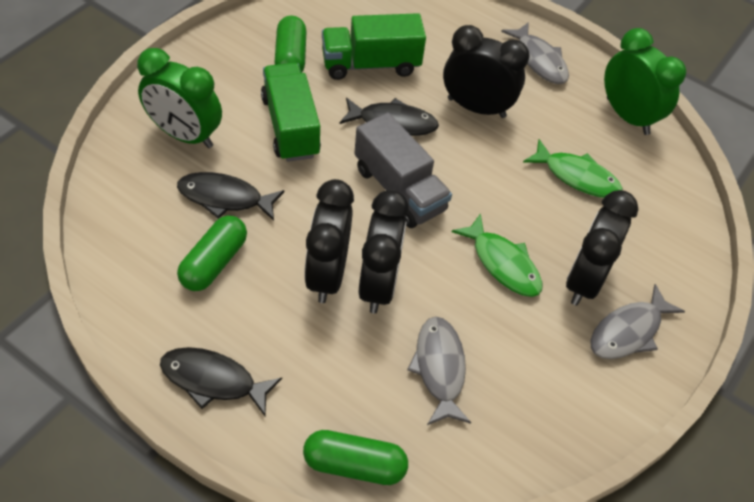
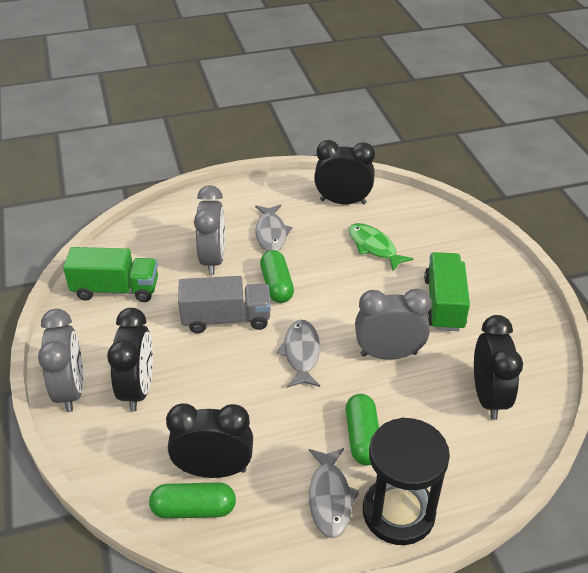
black fish: [160,347,282,416] [177,172,285,221] [340,98,439,136] = 3 -> none = 0
black hourglass: none = 0 -> [363,418,450,545] = 1
green clock: [137,48,222,148] [604,28,686,135] = 2 -> none = 0
green fish: [452,213,542,297] [523,139,623,198] = 2 -> [349,223,414,271] = 1
grey clock: none = 0 -> [38,309,83,412] [194,185,225,275] [355,288,432,360] = 3

